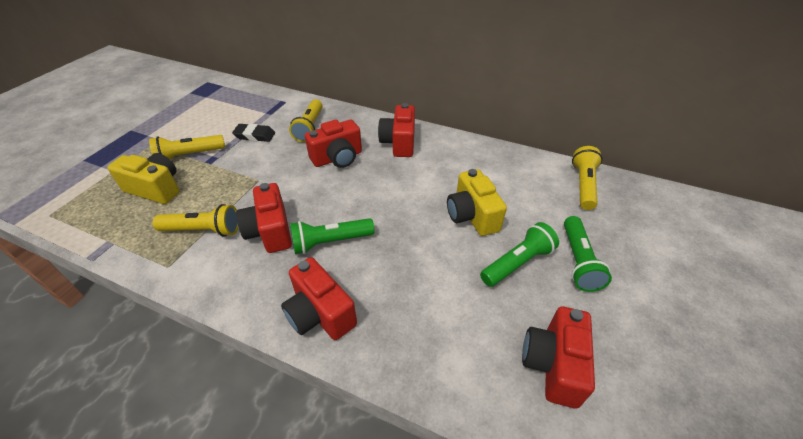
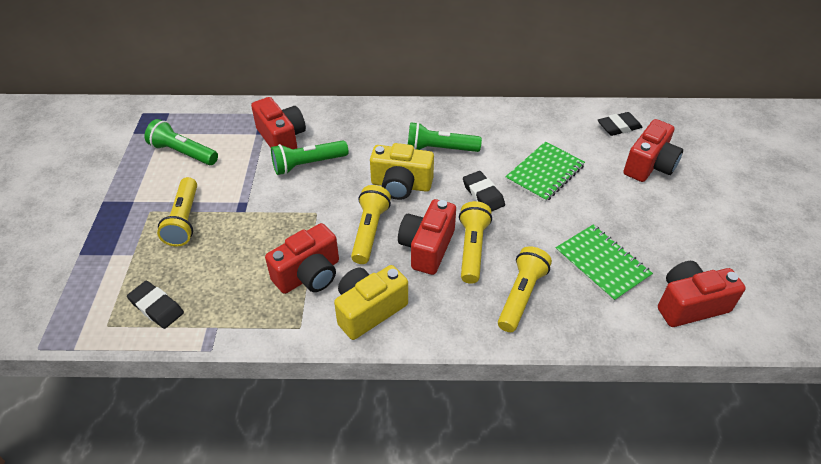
black eraser: [232,124,275,142] = 1 -> [127,281,184,329] [463,171,505,212] [598,112,642,136] = 3
green notebook: none = 0 -> [506,141,585,202] [556,225,653,302] = 2

